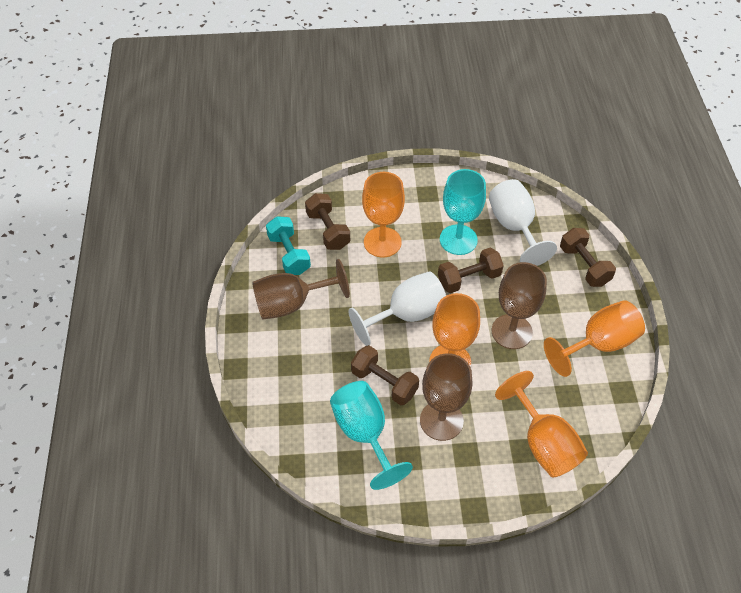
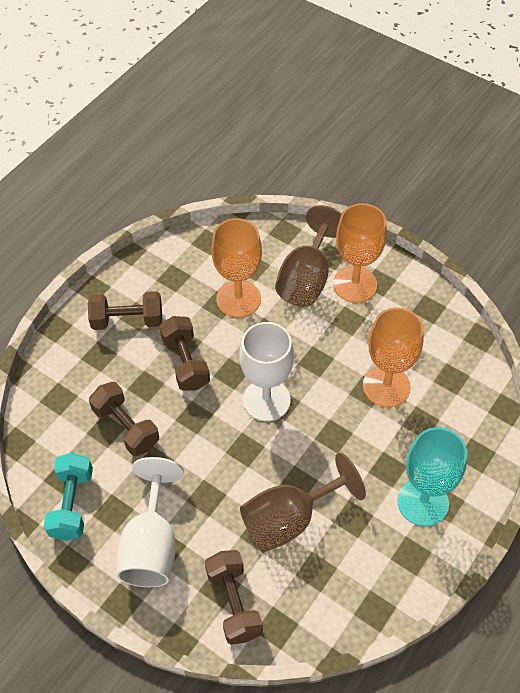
brown goblet: [252,259,350,320] [420,353,473,441] [492,262,547,349] = 3 -> [240,452,366,552] [275,205,342,307] = 2
orange goblet: [362,172,405,258] [429,293,480,367] [495,371,588,477] [544,300,645,377] = 4 -> [211,218,262,318] [333,203,387,303] [363,308,424,407] = 3
turquoise goblet: [330,381,413,490] [440,169,486,255] = 2 -> [397,427,467,526] = 1

